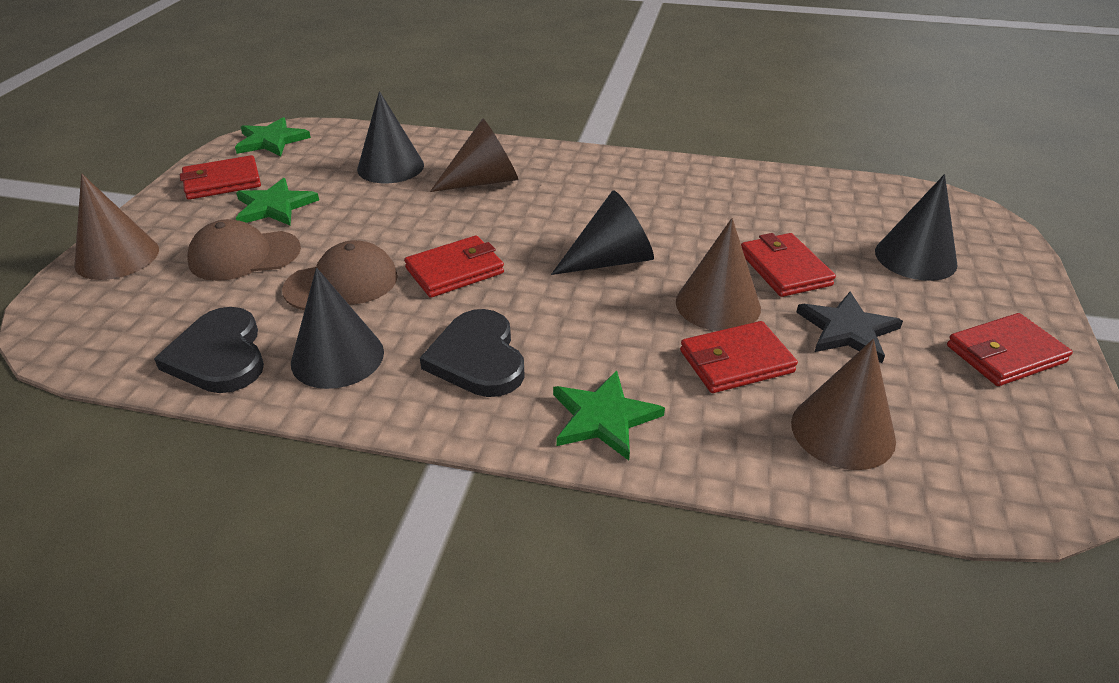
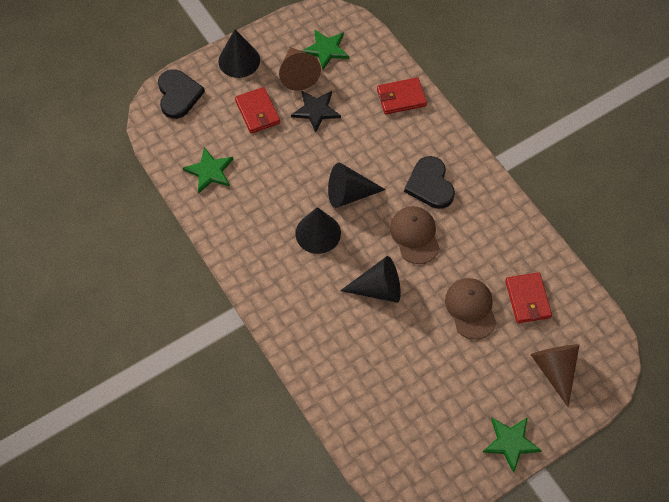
brown cone: [74,174,159,280] [430,118,518,192] [676,218,761,331] [791,339,896,470] = 4 -> [279,47,321,91] [531,344,580,407] = 2
red wallet: [180,155,261,200] [404,235,504,298] [680,321,798,393] [741,233,836,297] [947,313,1073,386] = 5 -> [235,87,280,134] [377,77,427,114] [505,272,552,323] = 3

